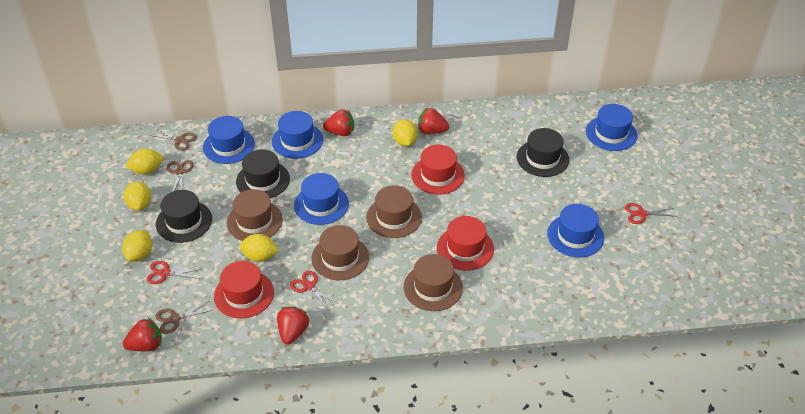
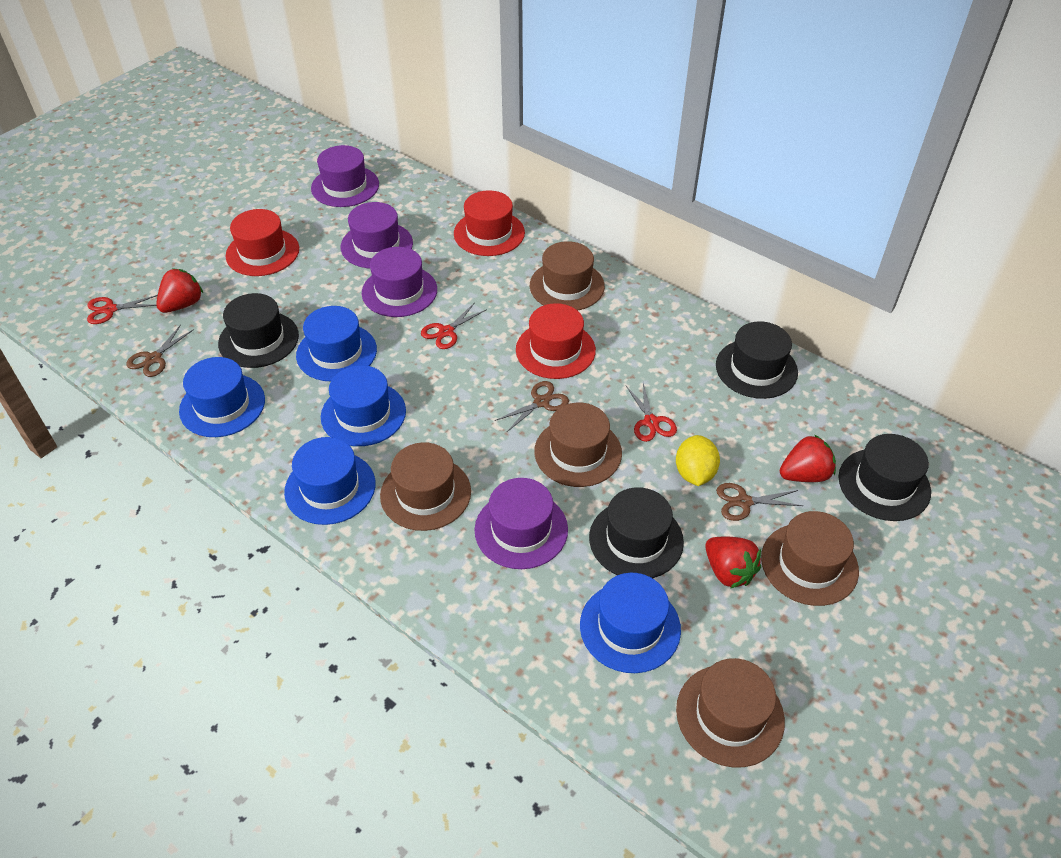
black hat: [156,190,212,243] [236,149,290,198] [517,128,569,177] = 3 -> [218,293,299,368] [589,487,684,578] [716,321,798,399] [838,434,931,521] = 4
brown hat: [227,189,283,241] [311,225,369,280] [366,185,422,238] [403,254,463,311] = 4 -> [380,442,471,531] [530,241,605,311] [534,403,622,487] [676,658,785,768] [761,511,859,606] = 5
purple hat: none = 0 -> [311,145,379,207] [341,202,413,268] [362,247,437,317] [474,478,568,569] = 4
red strawberry: [122,318,162,351] [277,307,309,345] [323,110,354,136] [418,108,449,134] = 4 -> [156,268,203,313] [705,537,761,588] [780,434,836,482] = 3
yellow lemon: [122,230,152,261] [124,181,151,211] [125,149,163,174] [240,234,279,262] [393,119,418,146] = 5 -> [676,435,720,486] = 1

